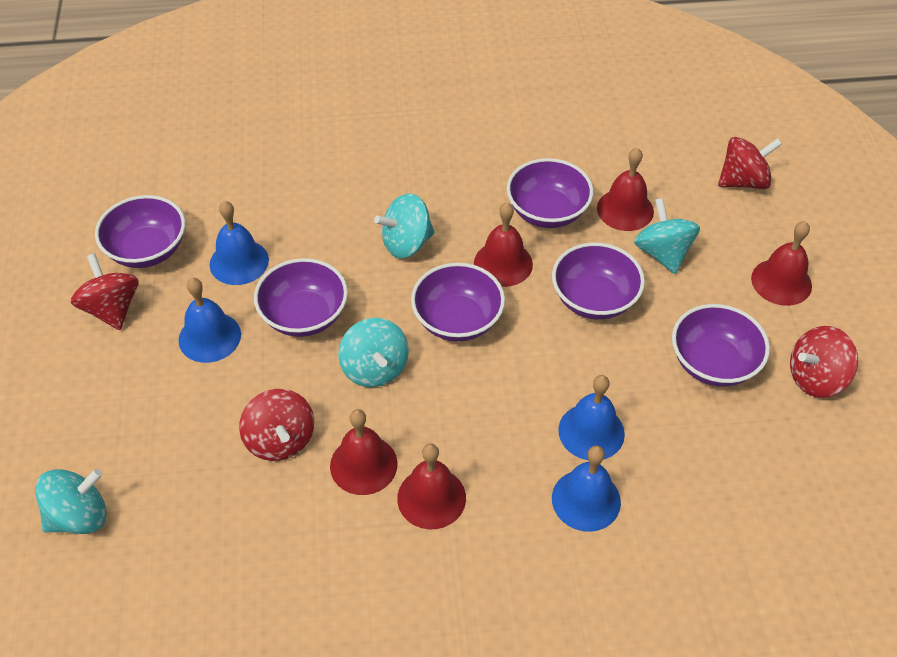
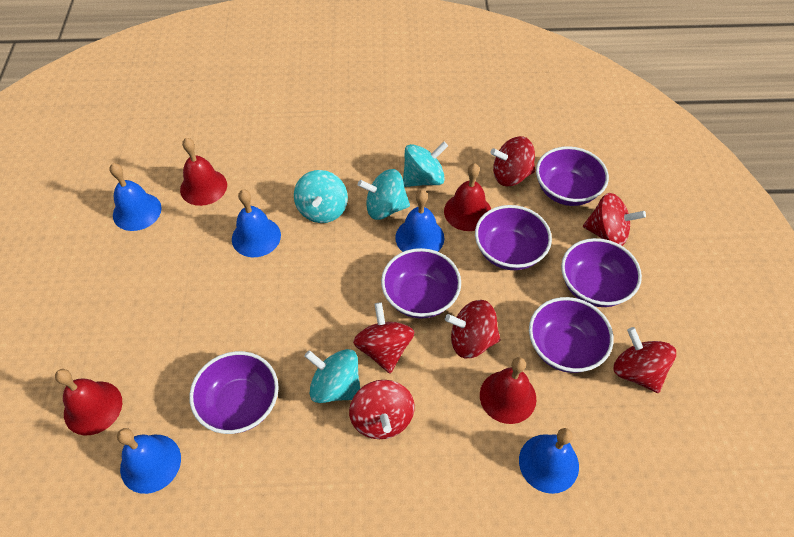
blue bell: [178,278,241,363] [210,201,269,285] [552,446,621,532] [558,375,625,460] = 4 -> [110,163,162,231] [117,428,181,494] [232,189,281,257] [395,190,444,252] [519,428,579,494] = 5
red bell: [330,409,398,495] [397,443,466,529] [474,203,533,287] [597,148,654,231] [751,221,812,306] = 5 -> [55,369,122,435] [180,138,227,206] [444,163,491,231] [480,357,536,424] = 4
red spinning top: [71,253,139,330] [239,389,314,461] [718,137,782,189] [790,326,858,398] = 4 -> [349,380,415,439] [353,302,414,373] [445,300,500,358] [491,136,535,186] [583,193,646,246] [613,327,676,393] = 6

